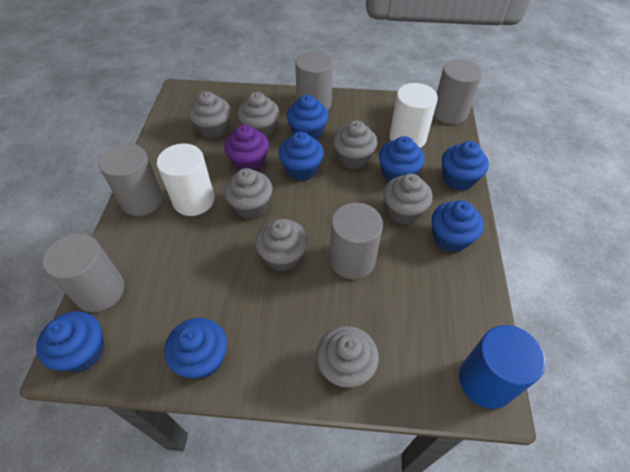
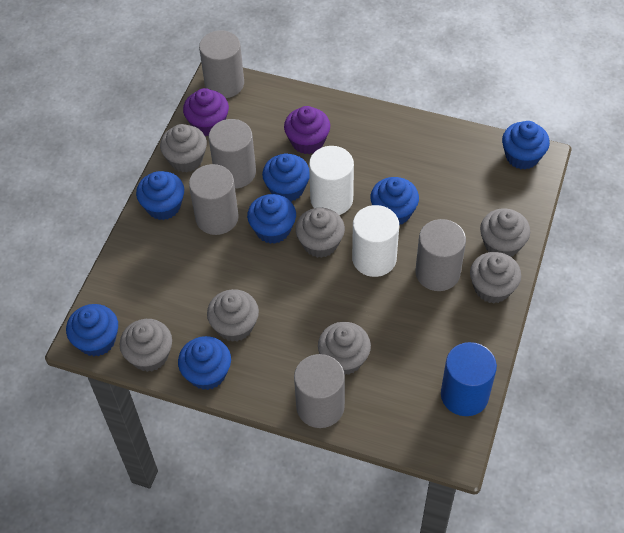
purple cupcake: [224,125,269,171] = 1 -> [183,88,229,136] [284,106,330,154] = 2

